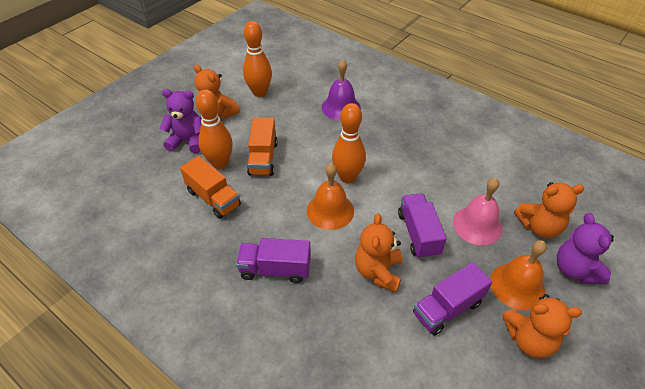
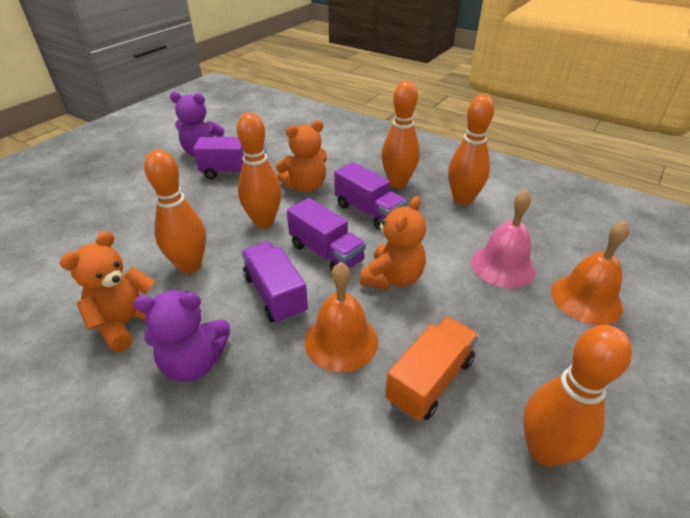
orange bowling pin: [196,89,233,169] [243,21,272,97] [332,103,366,183] = 3 -> [144,150,206,274] [237,112,281,228] [381,81,420,188] [448,94,494,206] [523,325,632,467] = 5
orange teddy bear: [194,64,240,119] [355,213,402,292] [502,294,582,358] [514,182,584,238] = 4 -> [60,231,155,352] [276,120,327,192] [360,196,426,290] = 3
orange truck: [180,156,241,219] [247,117,277,176] = 2 -> [385,317,479,421] = 1
purple bell: [321,59,361,121] = 1 -> none = 0
purple truck: [236,238,311,283] [398,193,447,259] [413,262,492,336] = 3 -> [193,137,266,179] [241,242,308,324] [287,198,366,271] [334,162,406,230] = 4

